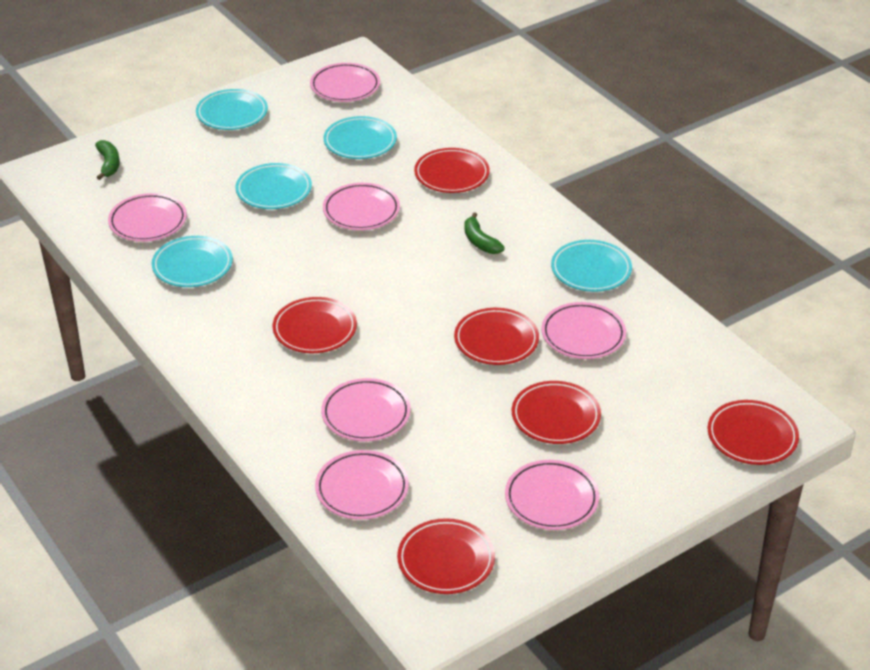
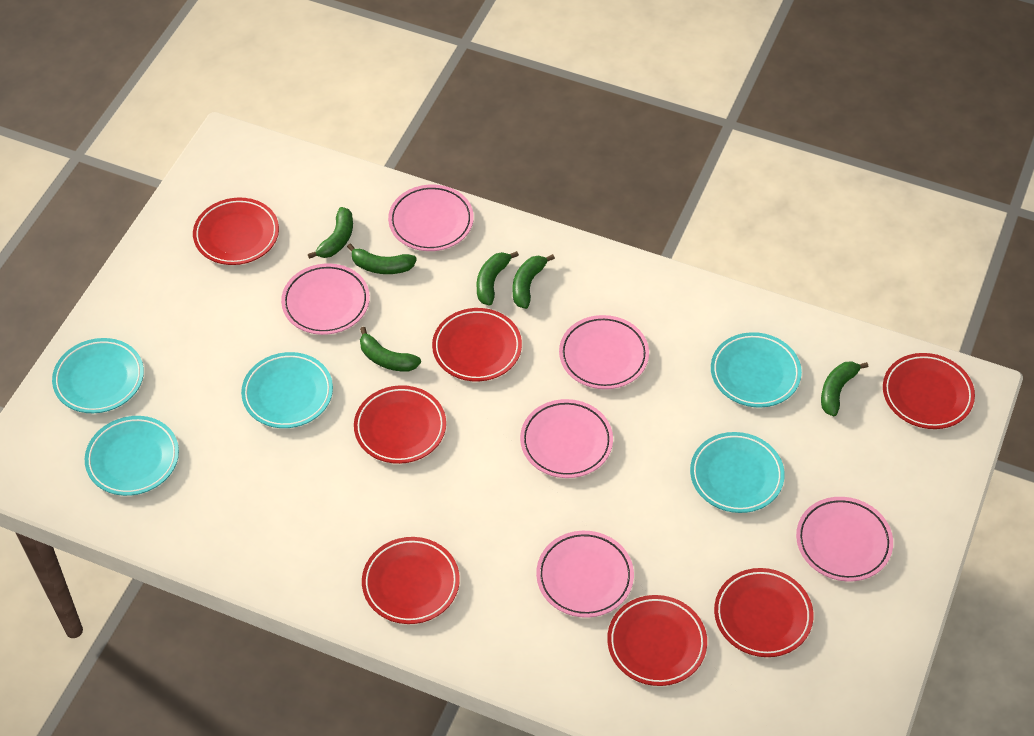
green banana: [95,140,120,180] [464,213,505,254] = 2 -> [308,207,353,259] [347,244,417,274] [360,327,421,372] [477,251,519,306] [513,254,555,309] [821,361,868,416] = 6
pink plate: [108,193,187,242] [310,63,380,102] [315,450,409,520] [321,378,410,441] [323,183,400,230] [505,460,599,530] [541,302,626,359] = 7 -> [281,263,370,335] [388,185,474,251] [520,399,613,478] [536,531,634,618] [559,315,649,389] [796,497,893,581] = 6
red plate: [273,297,357,353] [397,518,495,594] [414,148,490,193] [454,308,539,365] [512,381,601,444] [707,400,799,465] = 6 -> [193,198,279,265] [354,385,446,464] [362,537,460,624] [432,308,522,381] [607,595,707,686] [714,568,814,657] [883,353,975,429] = 7

